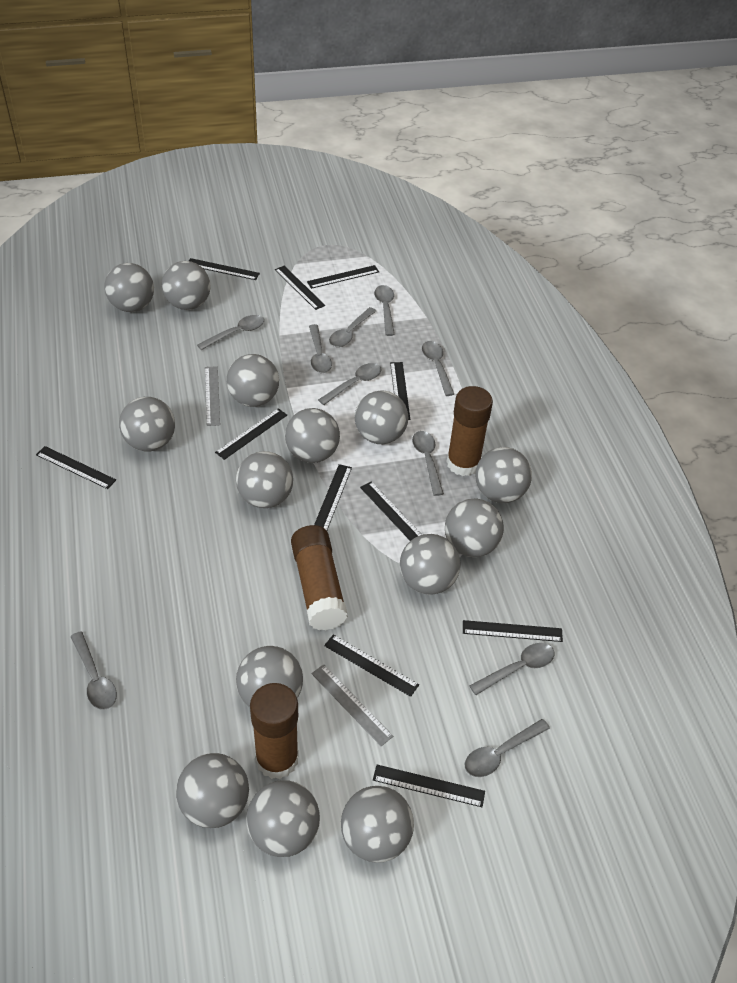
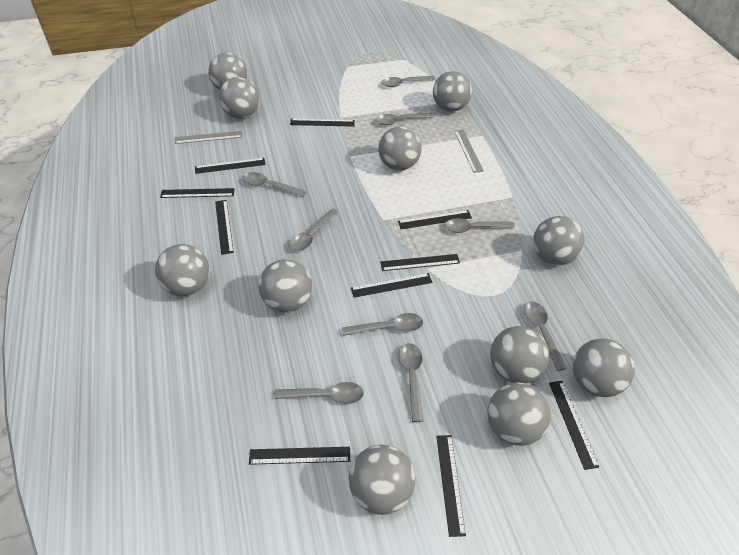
black ruler: [36,446,116,489] [189,258,260,280] [215,408,287,460] [275,266,325,310] [307,265,379,289] [314,464,352,531] [324,635,419,697] [360,481,422,541] [373,765,485,807] [390,362,410,420] [463,620,563,642] = 11 -> [160,188,235,198] [195,158,265,174] [215,200,234,255] [249,447,350,465] [290,119,355,127] [351,273,432,298] [380,254,460,271] [398,210,472,229] [436,435,466,537] [549,381,599,470] = 10
brown glue stick: [250,683,299,779] [291,525,348,630] [446,386,493,476] = 3 -> none = 0
grey ball: [104,263,154,312] [119,397,175,451] [162,261,211,310] [176,753,249,828] [227,354,279,407] [236,451,293,508] [236,646,303,707] [246,780,320,857] [285,408,340,463] [341,786,414,863] [355,391,408,444] [400,534,460,595] [445,499,504,557] [475,447,532,503] = 14 -> [155,244,210,296] [208,53,248,90] [219,77,259,119] [259,259,312,312] [349,445,415,515] [378,126,422,171] [433,71,472,112] [487,382,551,446] [490,326,549,383] [533,216,585,265] [573,339,635,397] = 11
grey spoon: [70,631,117,710] [197,315,264,350] [309,324,332,373] [318,363,381,405] [329,307,376,347] [374,285,395,336] [412,431,444,496] [422,341,454,396] [465,719,550,777] [470,643,555,695] = 10 -> [242,172,307,197] [275,382,364,404] [289,209,339,251] [342,313,423,336] [375,113,434,125] [382,76,436,87] [399,343,423,422] [445,218,515,233] [524,301,566,371] = 9

